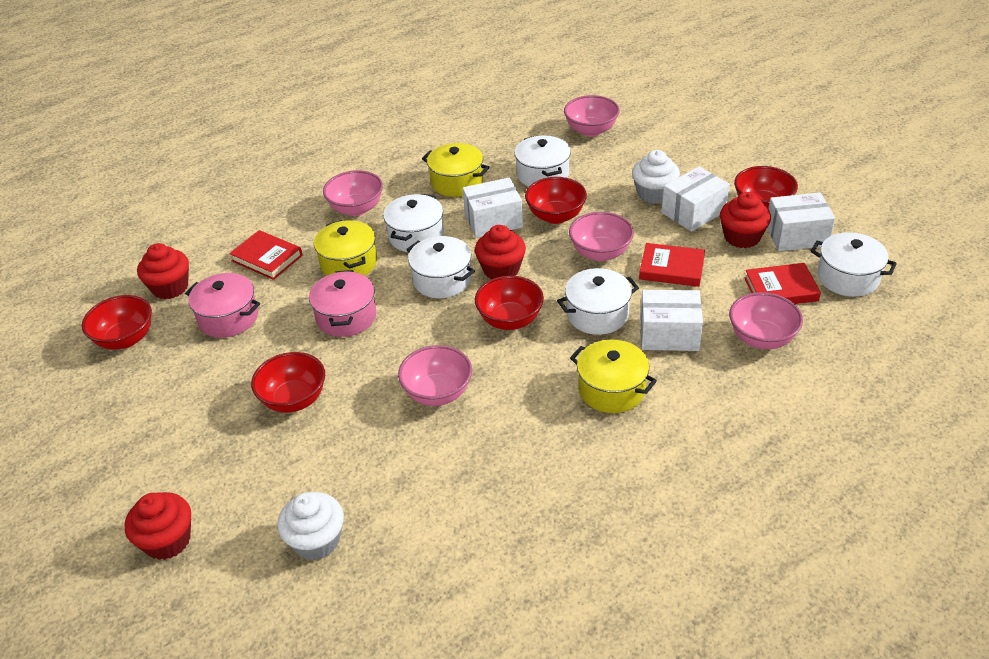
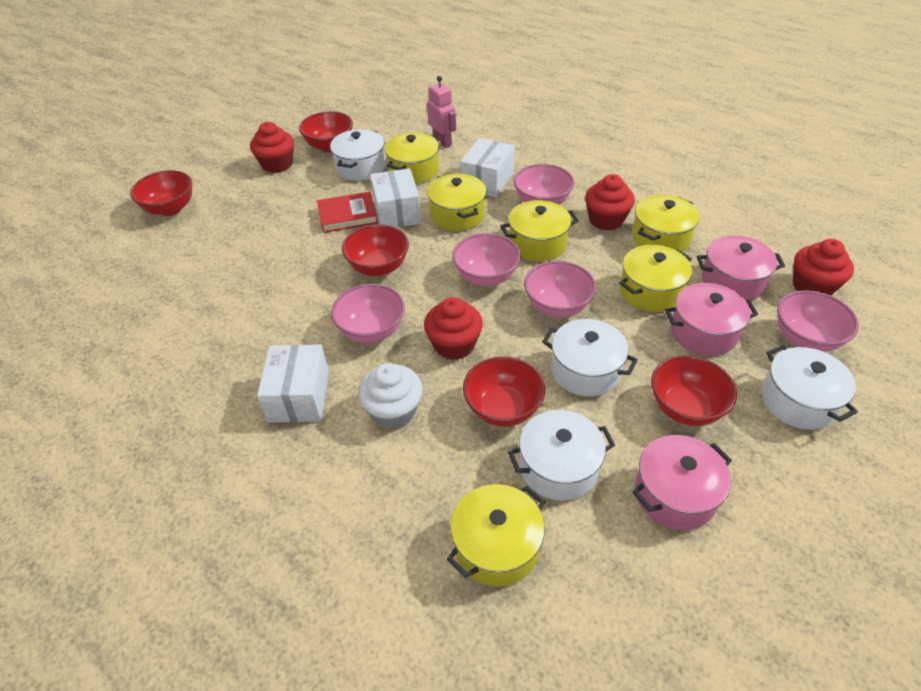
pink pot: [185,273,260,338] [309,270,376,337] = 2 -> [632,435,732,530] [665,283,758,356] [697,235,785,301] = 3
pink robot: none = 0 -> [427,76,456,148] = 1
red book: [229,230,303,280] [639,243,705,287] [744,263,821,304] = 3 -> [317,192,378,233] = 1
white box: [463,177,523,238] [640,290,703,351] [662,166,730,232] [767,193,835,251] = 4 -> [257,344,329,423] [370,168,421,228] [460,138,515,197] = 3
white cupcake: [277,492,344,560] [632,150,680,204] = 2 -> [358,363,423,429] = 1
white pot: [383,194,444,252] [406,236,475,298] [514,135,571,187] [557,268,639,335] [811,232,897,297] = 5 -> [330,129,386,181] [508,410,615,501] [542,319,638,396] [762,345,858,430] = 4
yellow pot: [314,220,377,276] [422,143,489,197] [570,340,657,413] = 3 -> [384,132,439,184] [427,173,487,231] [447,484,545,587] [500,200,579,261] [619,245,692,312] [632,195,699,252] = 6

